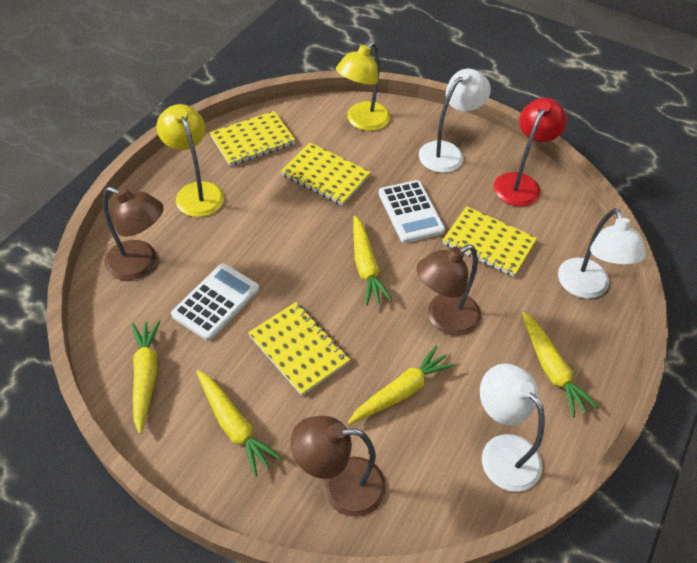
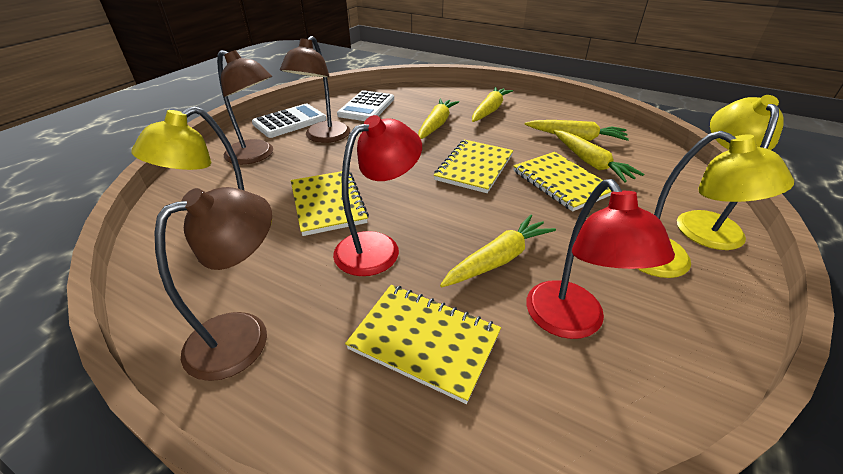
red lamp: [494,98,567,207] = 1 -> [333,115,422,276] [526,179,675,339] = 2
white lamp: [419,69,491,173] [480,363,545,492] [558,208,646,299] = 3 -> none = 0
yellow lamp: [157,104,224,217] [336,41,390,131] = 2 -> [131,106,272,224] [638,131,794,278] [677,95,784,250] = 3

